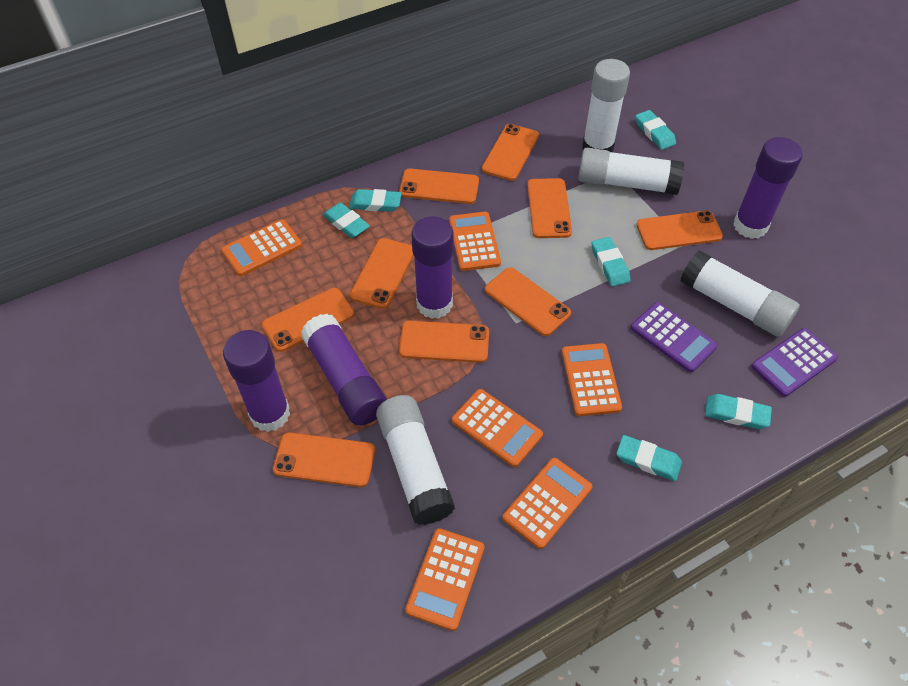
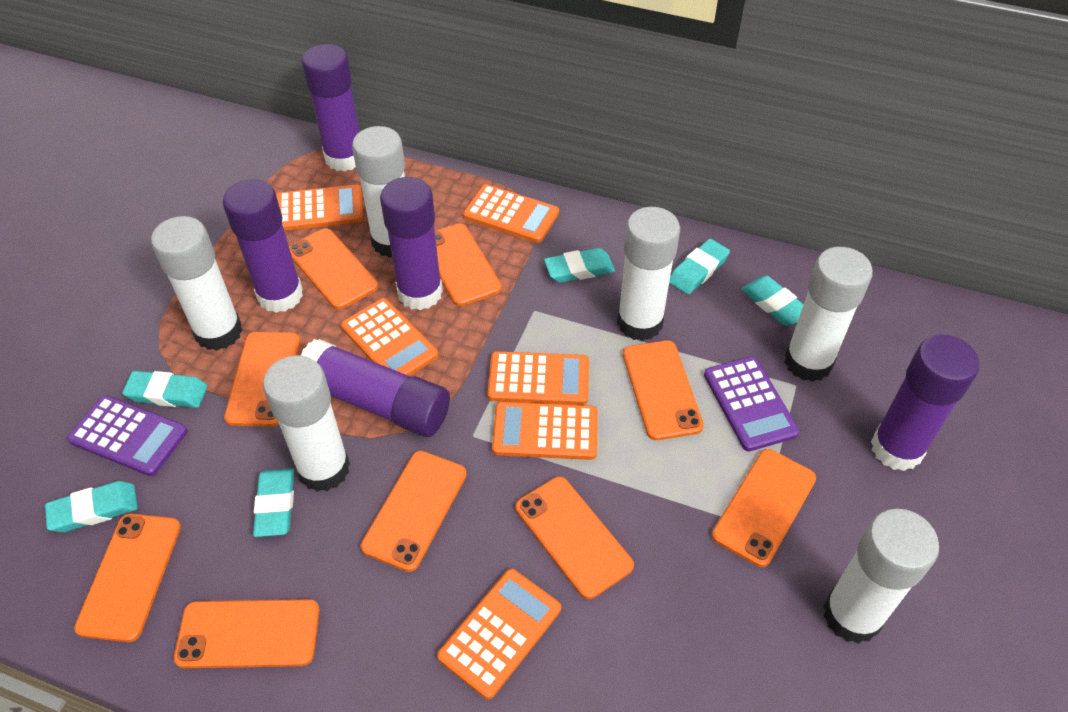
purple glue stick: [223,330,290,432] [301,314,387,425] [411,216,453,319] [733,137,803,239] = 4 -> [223,179,303,313] [300,339,450,437] [302,44,359,172] [380,177,443,310] [871,335,979,471] = 5
white glue stick: [376,395,455,525] [578,148,684,195] [582,59,630,152] [680,250,800,337] = 4 -> [151,216,243,351] [263,355,350,492] [352,126,405,258] [617,207,680,341] [784,247,873,382] [823,509,939,644] = 6

